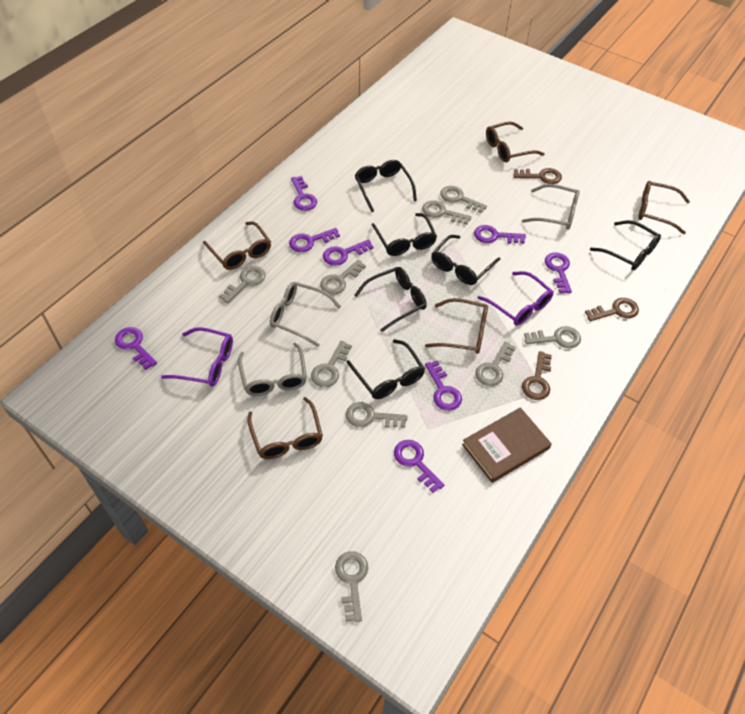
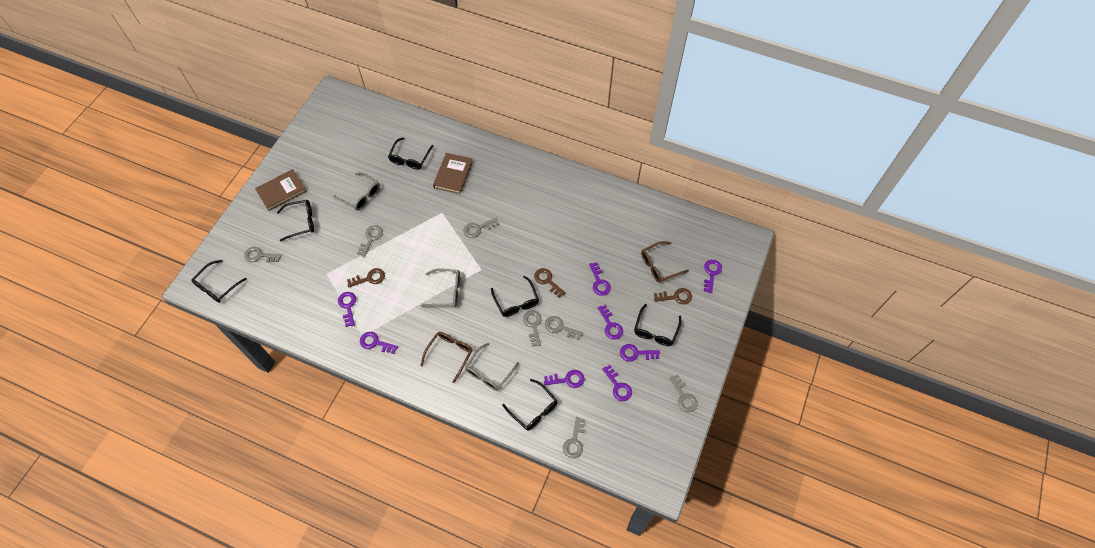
brown book: [462,407,552,483] = 1 -> [255,169,306,211] [433,153,473,194] = 2
brown glasses: [203,221,271,270] [247,397,323,459] [425,298,488,354] [486,122,544,162] [638,181,690,234] = 5 -> [421,332,472,383] [641,241,689,282] = 2
grey key: [219,266,266,303] [311,341,352,387] [320,260,366,295] [335,551,368,622] [346,402,408,428] [422,200,472,225] [440,186,487,213] [475,341,516,386] [524,326,581,348] = 9 -> [244,247,281,262] [357,225,383,257] [463,218,499,238] [523,310,542,347] [545,316,583,340] [563,417,585,458] [669,374,698,412] = 7
purple glasses: [161,327,233,386] [478,271,554,325] = 2 -> none = 0

